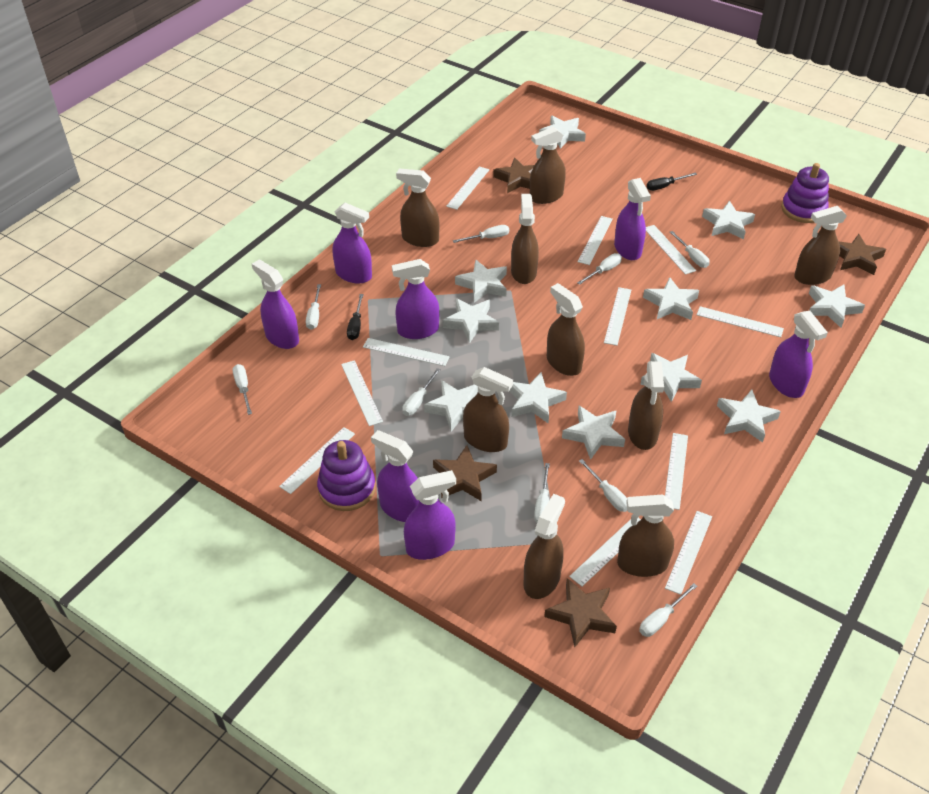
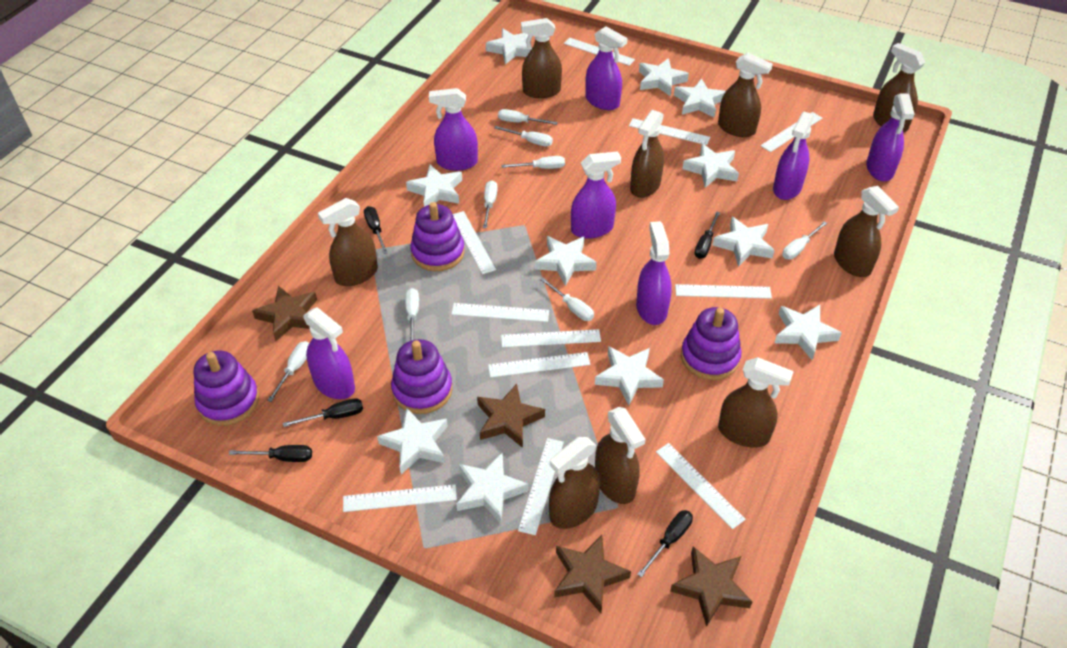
black screwdriver: [347,294,364,340] [647,173,697,191] = 2 -> [229,445,312,462] [283,398,363,427] [364,206,388,254] [637,510,693,578] [694,211,720,259] = 5
purple stacking toy: [317,440,376,511] [781,163,829,223] = 2 -> [194,351,259,426] [391,339,453,414] [410,202,465,271] [681,307,741,380] = 4
white screwdriver: [233,364,252,415] [306,284,321,330] [402,368,441,416] [453,225,509,243] [534,463,550,523] [577,253,622,285] [579,459,627,512] [639,583,697,637] [670,231,710,268] = 9 -> [267,341,309,402] [405,288,419,341] [483,180,498,228] [494,126,553,147] [498,109,558,125] [501,156,565,169] [540,277,594,321] [782,222,827,260] = 8

